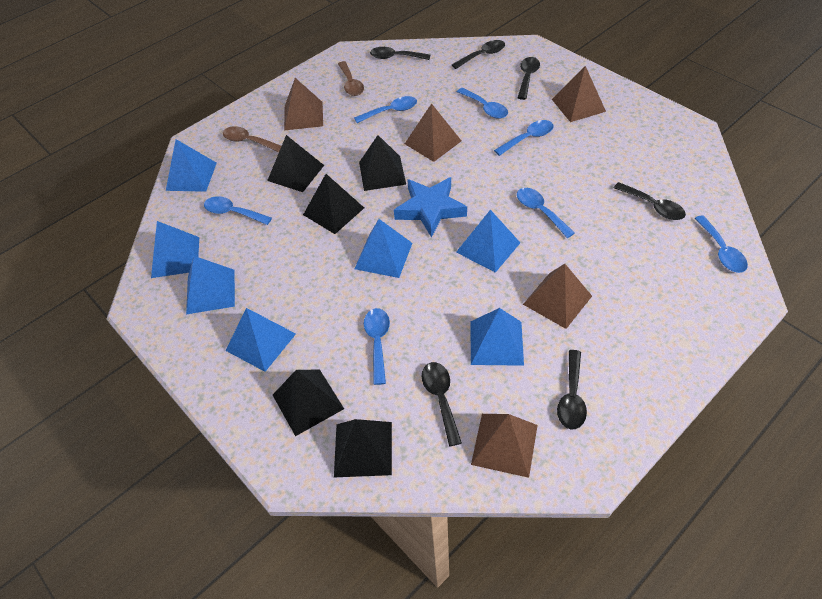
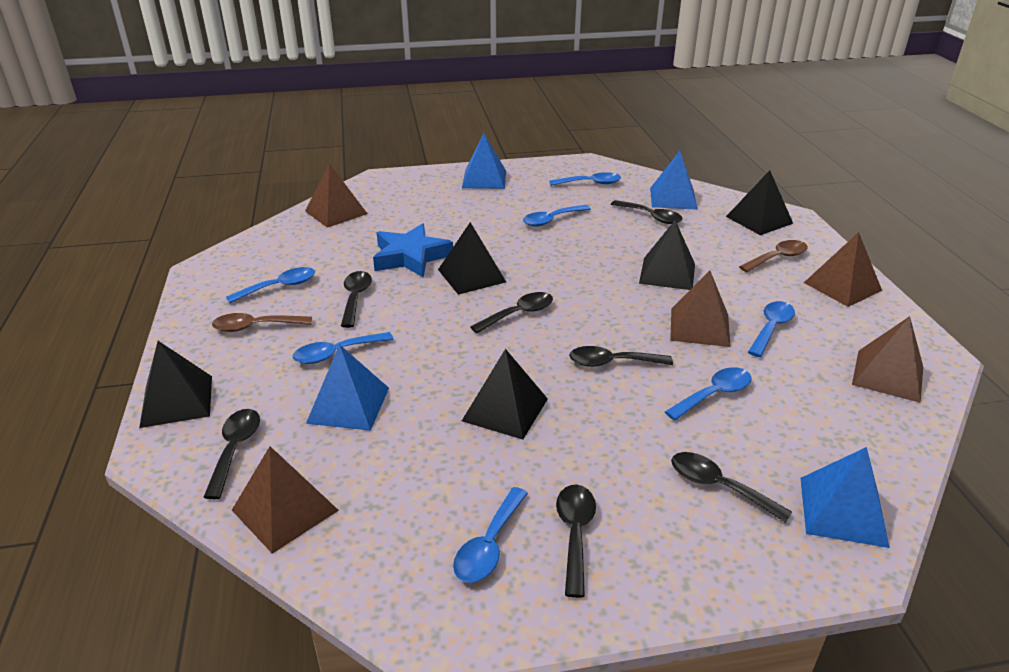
black spoon: [370,47,430,60] [421,362,462,446] [452,40,505,69] [518,57,540,100] [557,350,587,429] [614,182,686,220] = 6 -> [203,409,260,499] [341,271,372,328] [470,292,553,333] [556,485,596,598] [569,346,673,367] [611,200,683,224] [671,452,792,523] = 7
blue pyramid: [151,221,199,278] [166,139,217,192] [186,256,235,314] [225,308,296,372] [355,219,412,278] [456,210,520,273] [470,308,524,366] = 7 -> [306,344,389,431] [462,133,506,189] [650,151,698,210] [800,447,889,548] = 4

